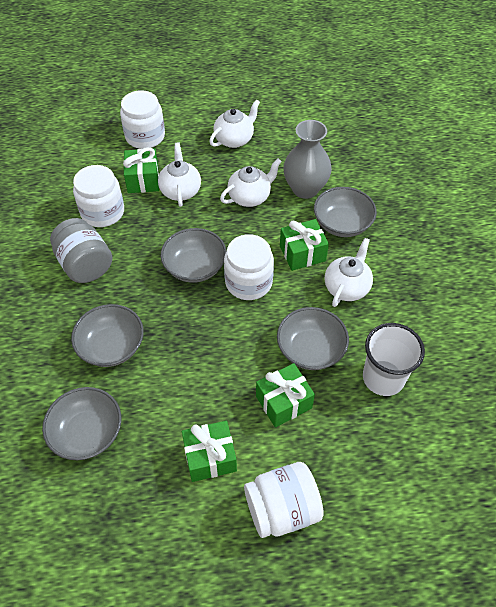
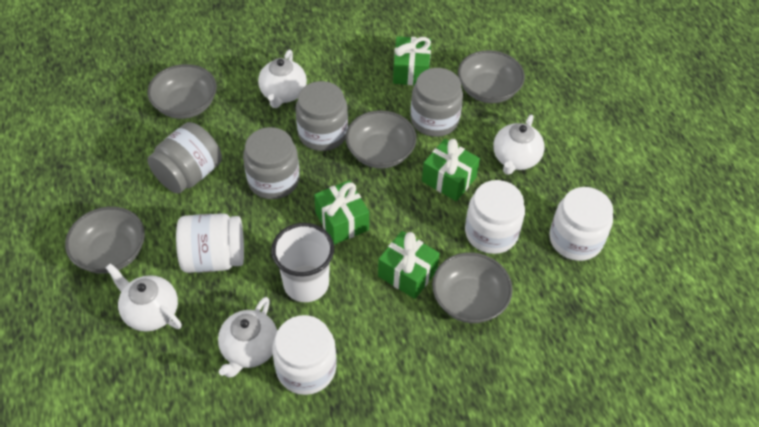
grey jar: [50,218,112,283] = 1 -> [147,122,222,194] [243,127,300,199] [295,81,348,151] [410,68,463,137] = 4
grey vase: [283,120,332,199] = 1 -> none = 0

